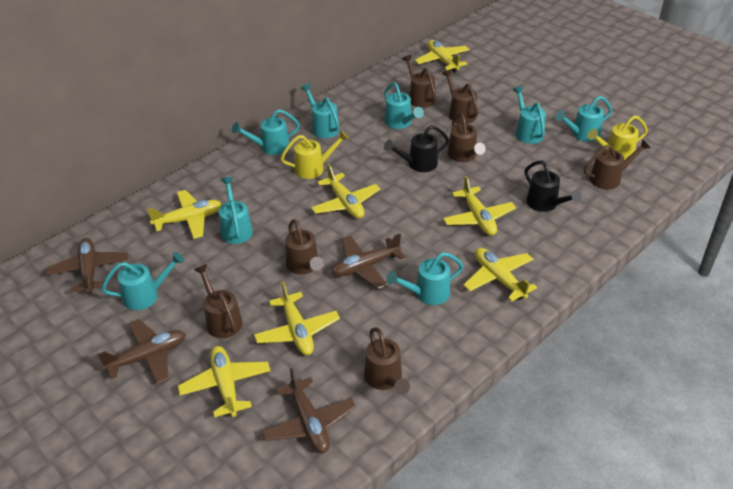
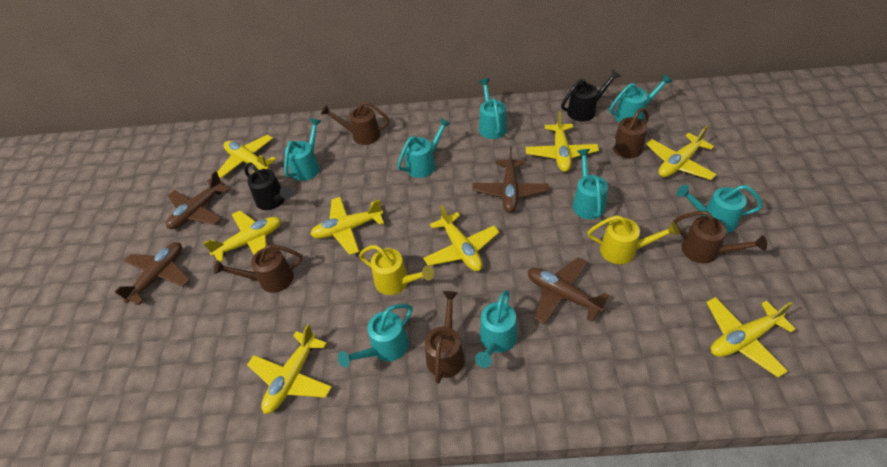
brown watering can: [194,264,243,338] [285,219,323,275] [364,327,410,395] [402,55,436,108] [442,69,478,124] [448,113,486,162] [584,139,651,189] = 7 -> [214,244,302,293] [321,101,389,145] [425,291,465,384] [603,108,649,158] [673,211,767,264] = 5
yellow plane: [147,190,222,239] [178,346,271,417] [254,282,340,355] [311,164,380,218] [415,40,470,72] [443,176,516,236] [463,248,537,302] = 7 -> [203,210,281,262] [217,135,276,178] [247,324,332,414] [310,197,384,255] [423,205,499,271] [526,111,599,172] [646,126,717,180] [706,297,796,377] = 8

